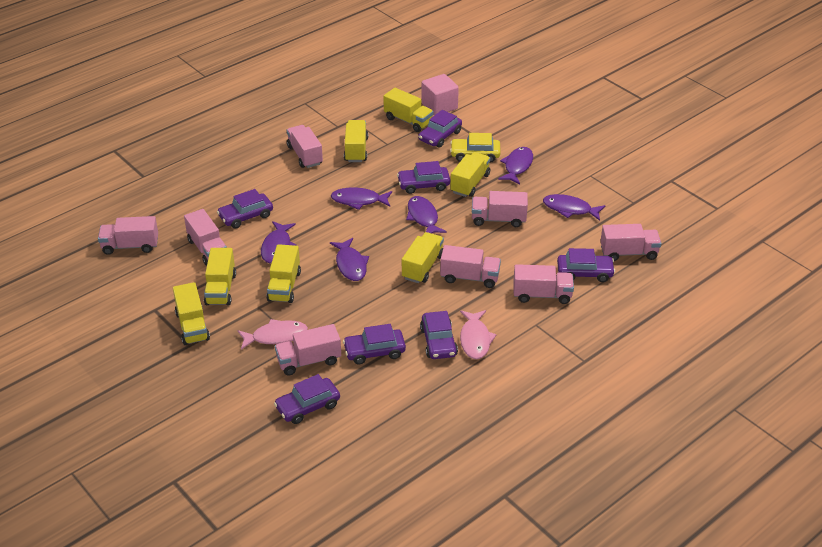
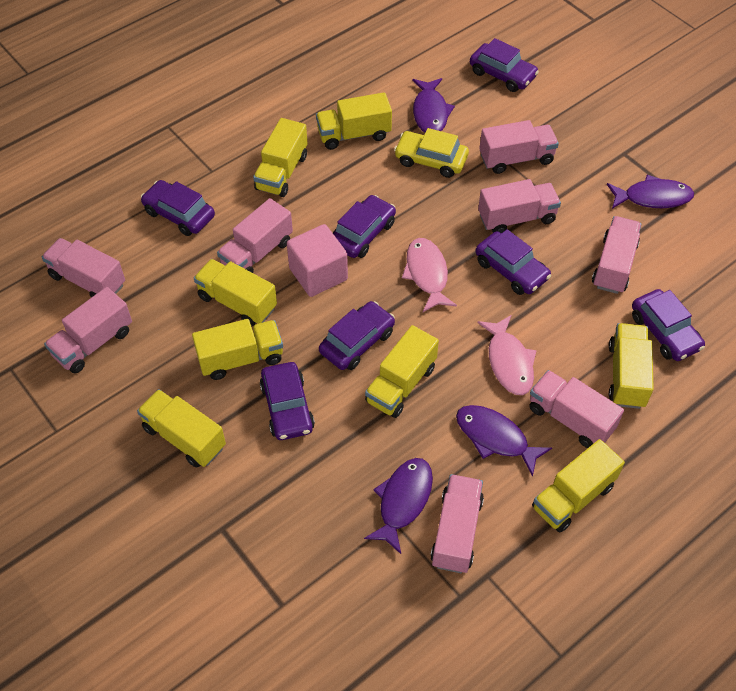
purple fish: [261,221,296,263] [330,238,369,281] [331,188,392,210] [406,196,447,233] [498,147,533,184] [543,194,605,221] = 6 -> [364,458,433,554] [412,78,455,132] [456,405,552,477] [607,175,694,209] = 4
yellow truck: [173,282,210,345] [204,248,236,306] [266,244,301,303] [344,120,368,162] [383,88,433,132] [402,232,444,283] [450,152,490,197] = 7 -> [137,389,226,468] [192,319,283,380] [194,259,277,326] [253,118,308,197] [316,92,392,150] [365,325,439,418] [532,439,625,532] [609,323,654,409] = 8

